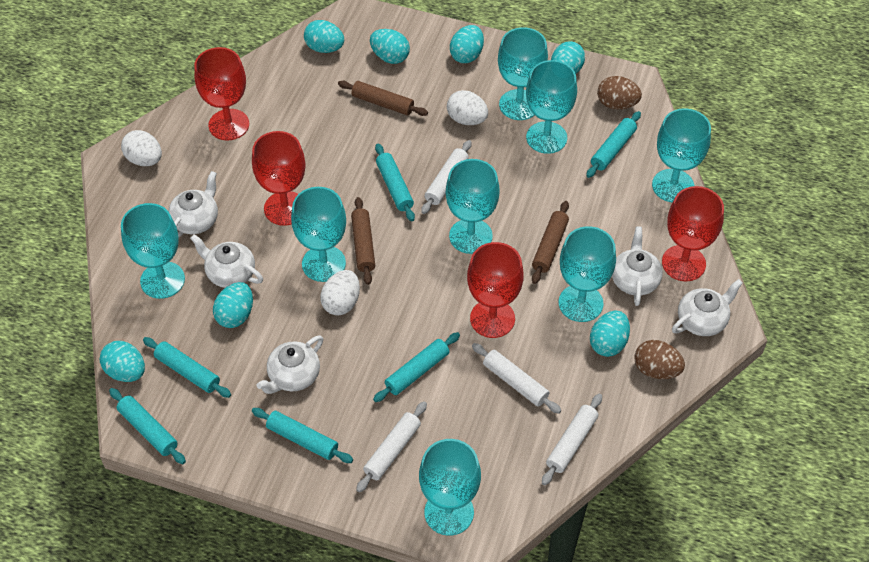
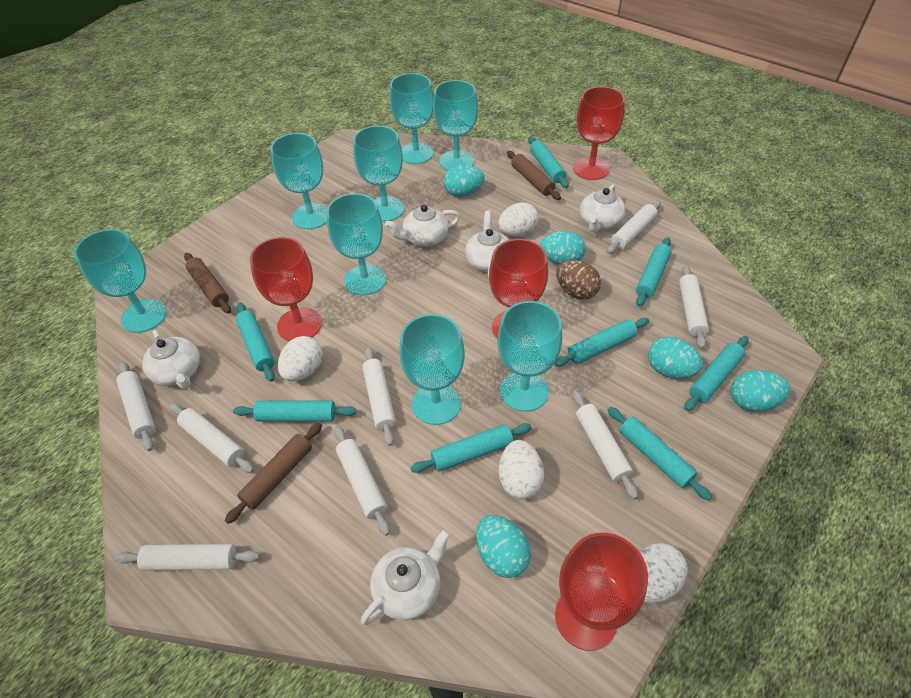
brown egg: [597,76,642,110] [634,340,685,379] = 2 -> [556,260,601,299] = 1
turquoise egg: [100,341,145,382] [213,282,253,328] [304,20,344,53] [370,29,410,64] [450,25,484,63] [551,41,585,74] [590,311,630,357] = 7 -> [444,165,484,197] [476,515,531,578] [540,231,586,264] [648,337,703,378] [730,370,791,411] = 5
turquoise rolling pin: [109,388,186,464] [143,337,231,398] [252,408,353,463] [373,332,460,402] [375,144,415,221] [586,111,641,178] = 6 -> [233,401,357,422] [236,303,275,382] [411,423,532,473] [528,137,569,188] [554,318,649,366] [608,407,712,501] [636,237,672,307] [684,336,749,411] = 8
white egg: [121,130,162,166] [320,270,360,316] [447,90,488,125] = 3 -> [278,336,323,381] [498,202,539,237] [499,440,544,499] [640,543,688,603] = 4
white rolling pin: [356,401,427,492] [421,140,471,214] [472,343,562,414] [542,394,602,485] = 4 -> [115,544,260,570] [116,361,155,451] [170,403,254,473] [334,426,390,536] [362,347,396,446] [573,391,638,499] [607,201,661,254] [679,265,709,349] = 8

